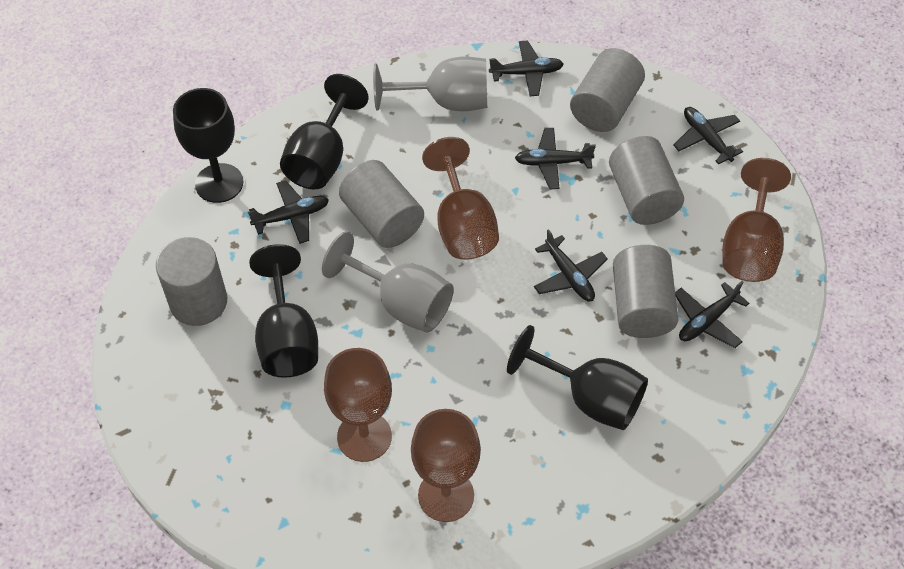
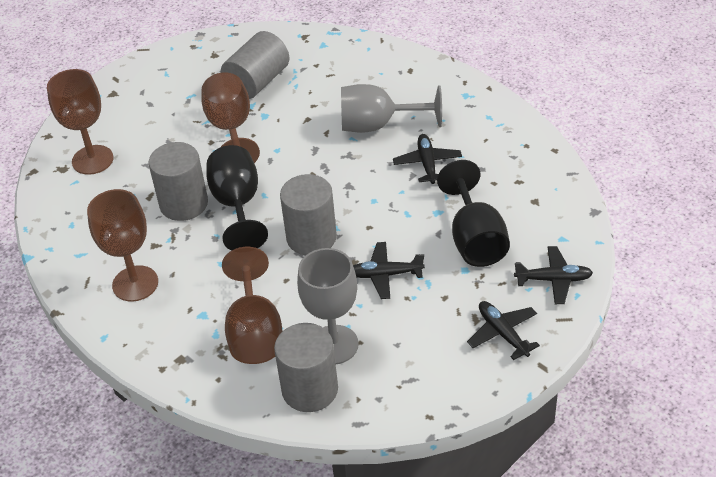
black goblet: [173,88,243,203] [249,244,318,378] [280,74,369,189] [507,325,648,430] = 4 -> [206,145,268,251] [437,160,510,267] = 2
black plane: [248,180,329,244] [489,40,563,96] [515,128,596,189] [534,229,608,301] [673,107,743,164] [675,281,749,348] = 6 -> [353,242,425,299] [393,134,462,184] [467,301,540,360] [514,246,593,304] = 4
grey cylinder: [156,237,227,326] [339,160,424,248] [570,48,645,132] [609,136,684,225] [613,245,678,338] = 5 -> [149,142,208,221] [221,31,289,99] [274,323,338,412] [280,174,337,255] = 4

